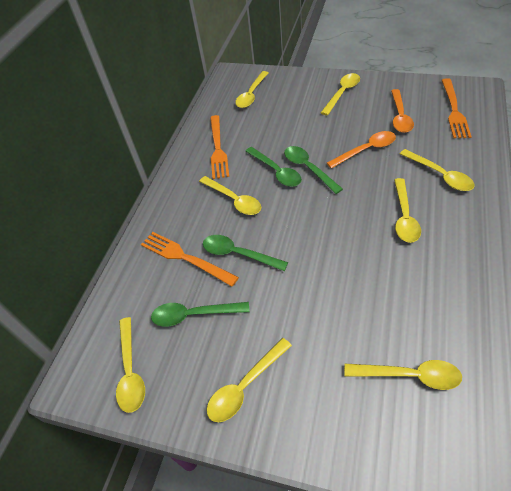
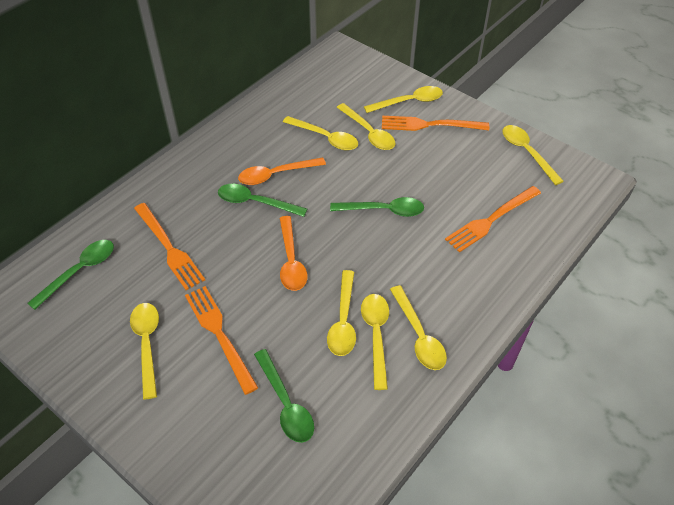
orange fork: [141,232,239,287] [210,115,229,179] [442,78,472,138] = 3 -> [134,203,205,290] [185,286,259,395] [382,116,489,131] [445,186,541,253] = 4

